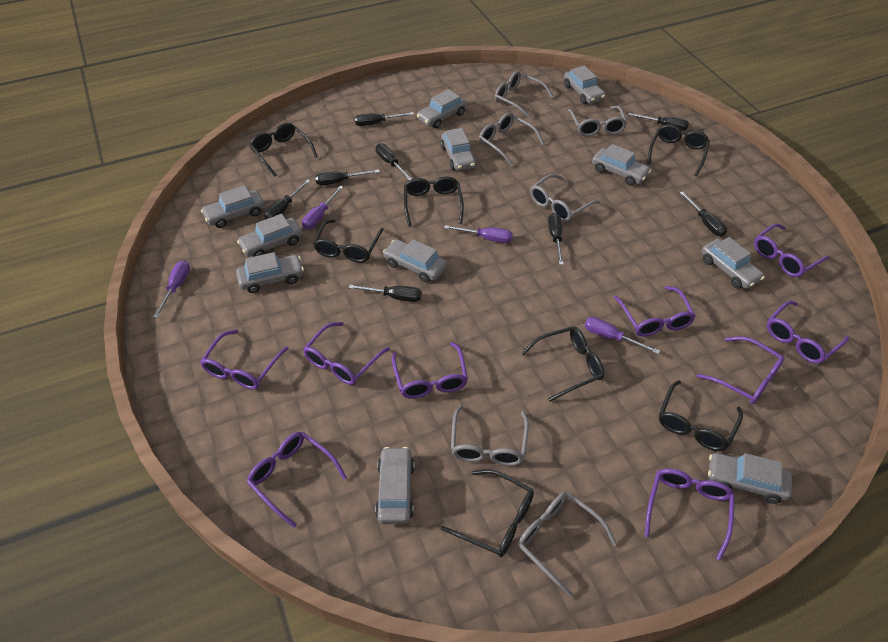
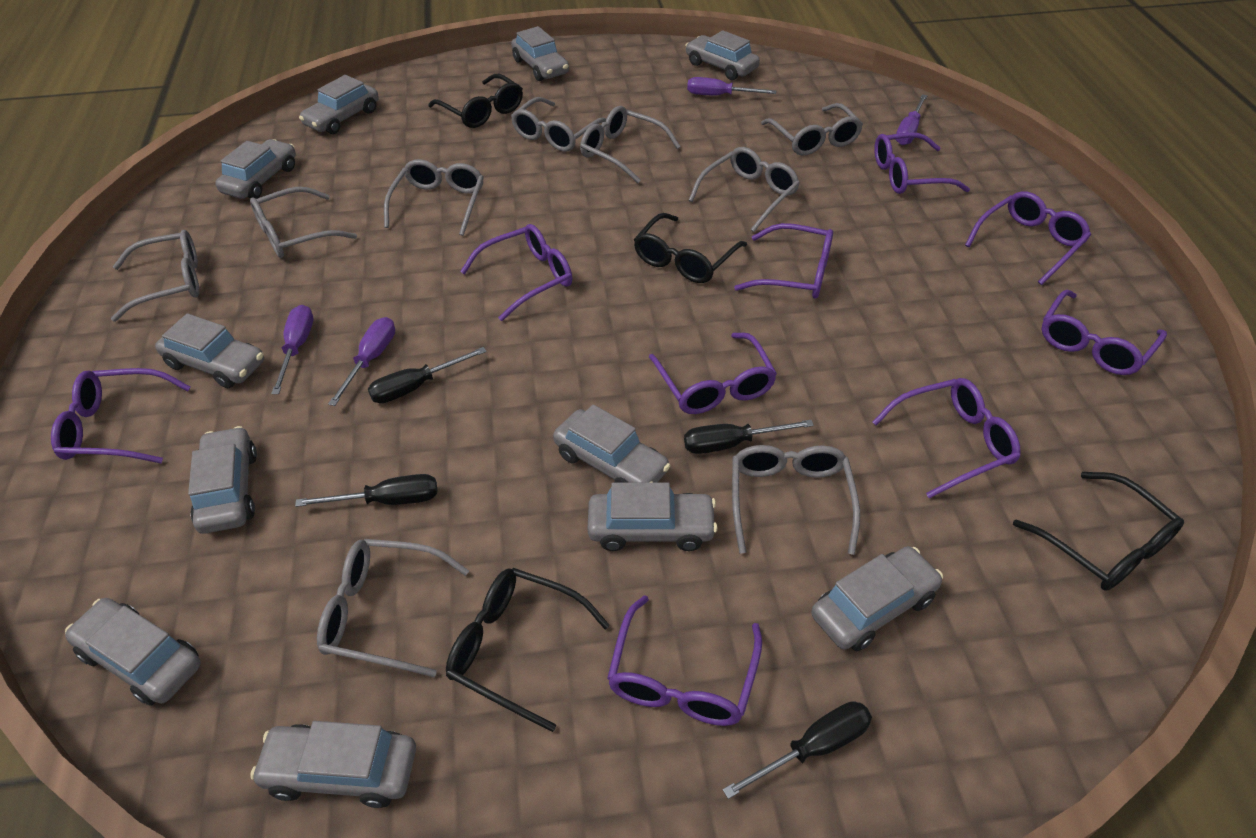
black glasses: [249,123,318,177] [313,219,384,263] [404,176,464,227] [440,469,534,557] [521,326,604,402] [647,124,710,176] [659,381,743,451] = 7 -> [428,74,523,128] [446,568,610,732] [634,213,747,283] [1013,472,1184,591] = 4
black screwdriver: [264,179,310,219] [315,169,380,185] [348,285,422,302] [355,112,414,126] [376,143,412,180] [548,213,564,265] [628,113,689,131] [680,192,727,236] = 8 -> [295,474,437,507] [368,347,487,403] [684,420,814,454] [723,701,872,799] = 4
grey glasses: [451,405,529,466] [479,113,544,166] [495,71,554,119] [517,492,617,598] [530,174,600,222] [568,106,627,136] = 6 -> [111,230,200,322] [250,187,357,258] [317,539,469,677] [384,159,484,236] [511,97,606,152] [580,106,681,183] [688,147,800,232] [732,445,860,555] [761,103,863,156] = 9

